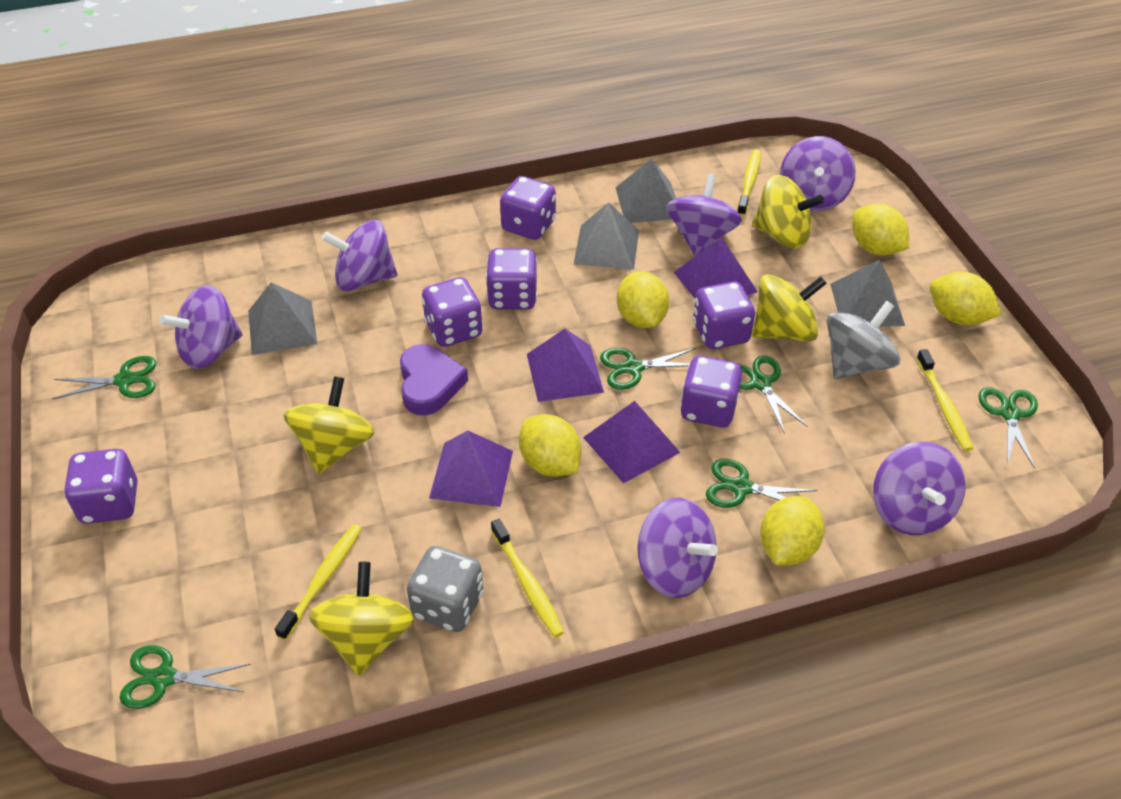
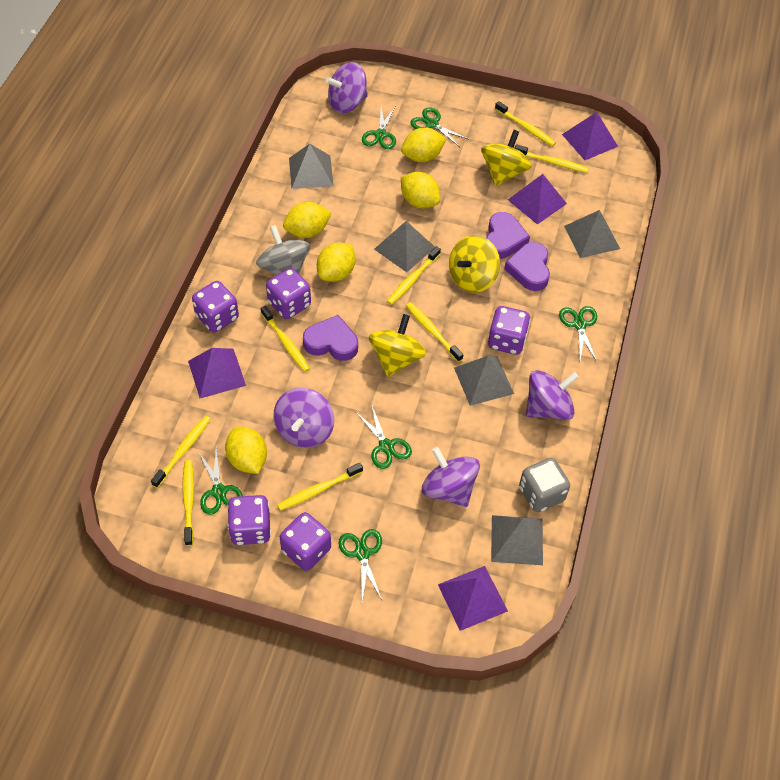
grey pyramid: [248,282,317,355] [574,202,639,270] [616,158,676,223] [830,260,905,327] = 4 -> [289,144,334,189] [374,221,435,272] [454,356,514,406] [491,515,543,565] [564,210,620,258] = 5
purple dice: [64,449,137,524] [422,277,483,347] [486,248,537,310] [500,176,556,240] [680,355,742,428] [693,282,755,349] = 6 -> [192,281,239,332] [227,495,271,545] [266,268,311,319] [280,512,331,571] [488,306,530,355] = 5
purple heart: [400,344,468,415] = 1 -> [303,315,358,361] [486,212,530,259] [504,242,550,291] = 3
purple spinning top: [159,285,242,369] [322,220,397,291] [637,497,718,598] [666,174,742,256] [780,136,856,211] [873,442,966,535] = 6 -> [273,388,334,448] [325,62,368,113] [422,447,480,507] [526,370,579,420] = 4
yellow spinning top: [283,376,375,474] [308,562,414,676] [752,175,824,249] [752,274,827,342] = 4 -> [369,314,426,377] [449,235,500,293] [481,130,532,186] = 3
yellow toothbrush: [275,524,362,640] [491,519,564,637] [737,149,761,216] [916,349,974,451] = 4 -> [151,416,210,488] [182,460,194,546] [261,306,310,372] [277,463,363,511] [387,246,441,305] [406,302,463,362] [495,101,556,146] [515,144,589,173] = 8

